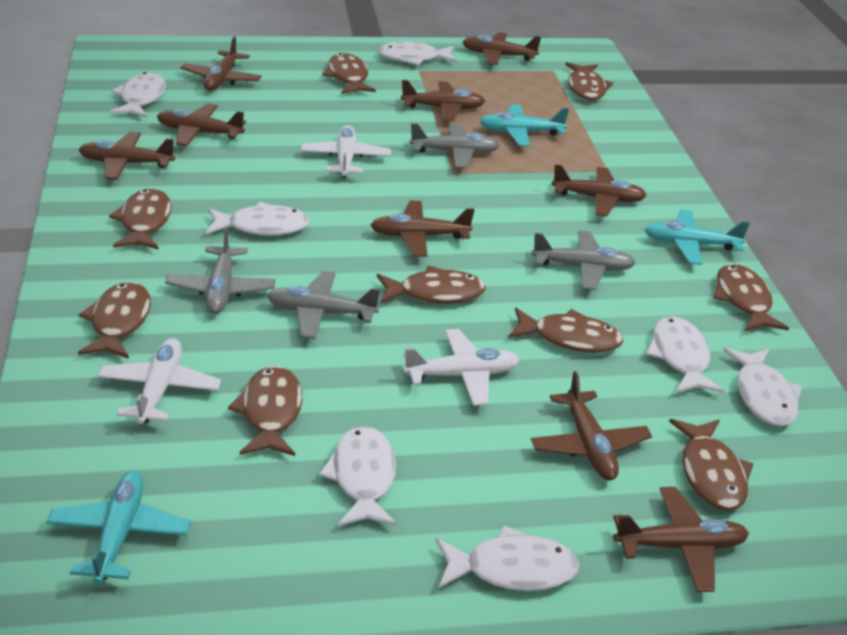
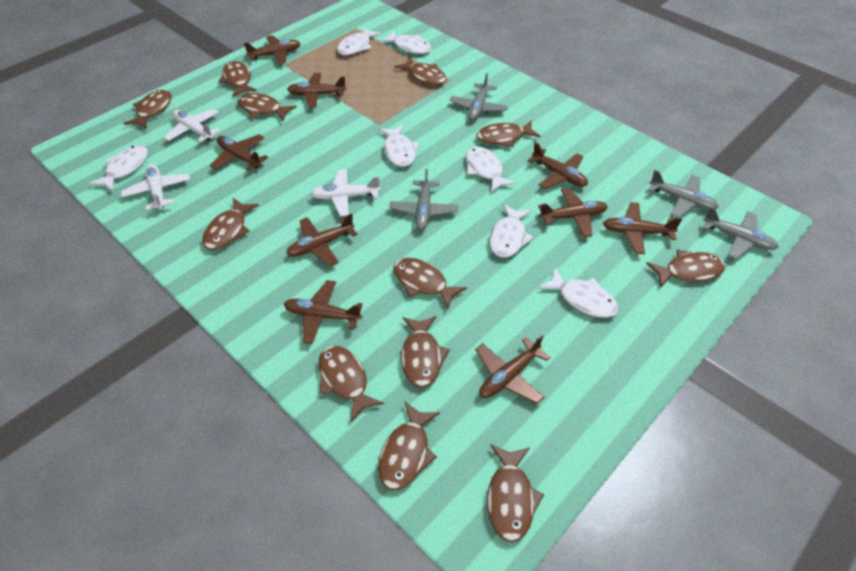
brown fish: [78,282,151,359] [109,188,172,250] [228,366,303,456] [322,53,376,94] [377,266,486,304] [508,308,623,353] [565,62,613,100] [669,419,754,511] [713,264,789,331] = 9 -> [123,89,172,129] [202,198,259,250] [218,61,257,96] [238,93,297,121] [319,346,384,422] [378,402,440,490] [393,258,467,309] [394,57,446,85] [401,316,450,387] [477,120,541,147] [487,445,544,542] [646,249,725,287] = 12
turquoise plane: [46,471,191,584] [480,104,569,146] [644,209,750,265] = 3 -> none = 0

